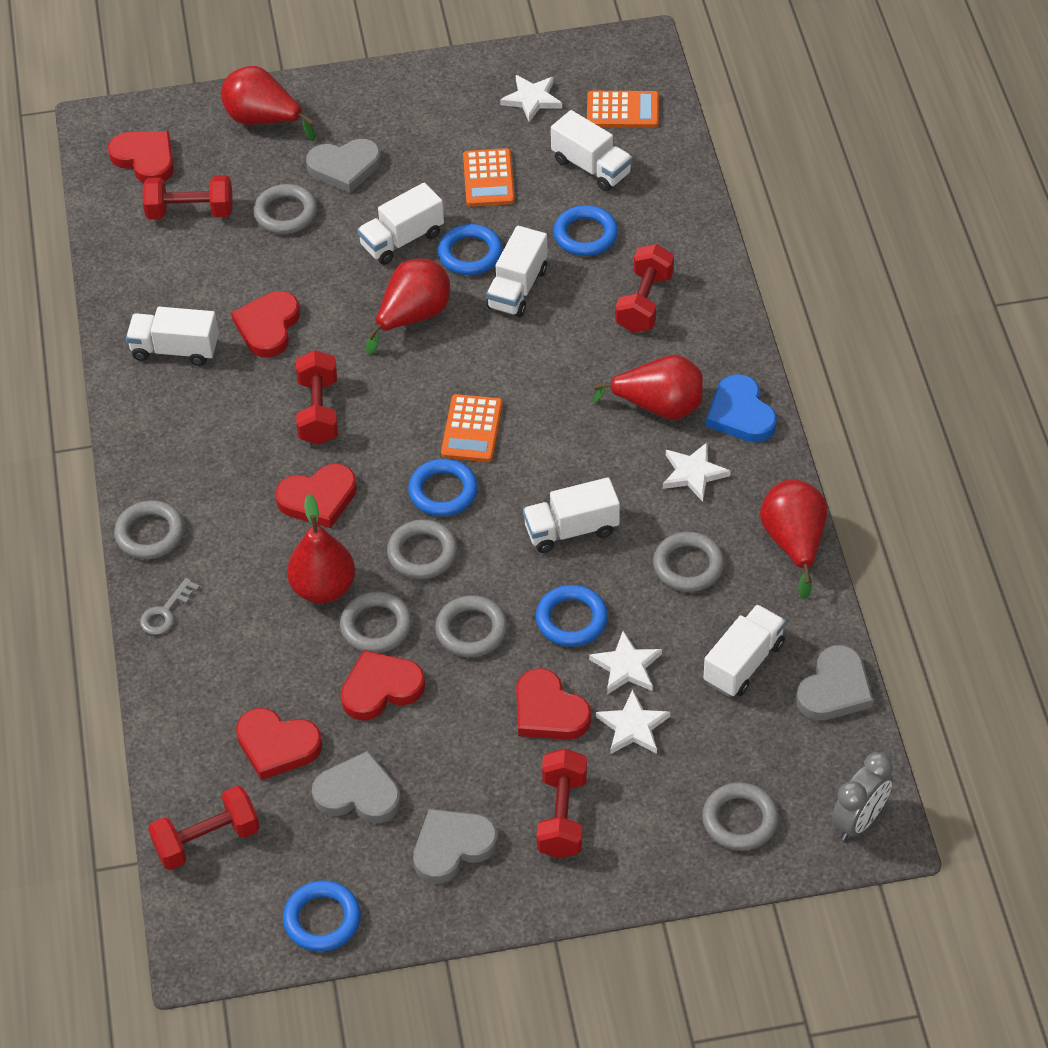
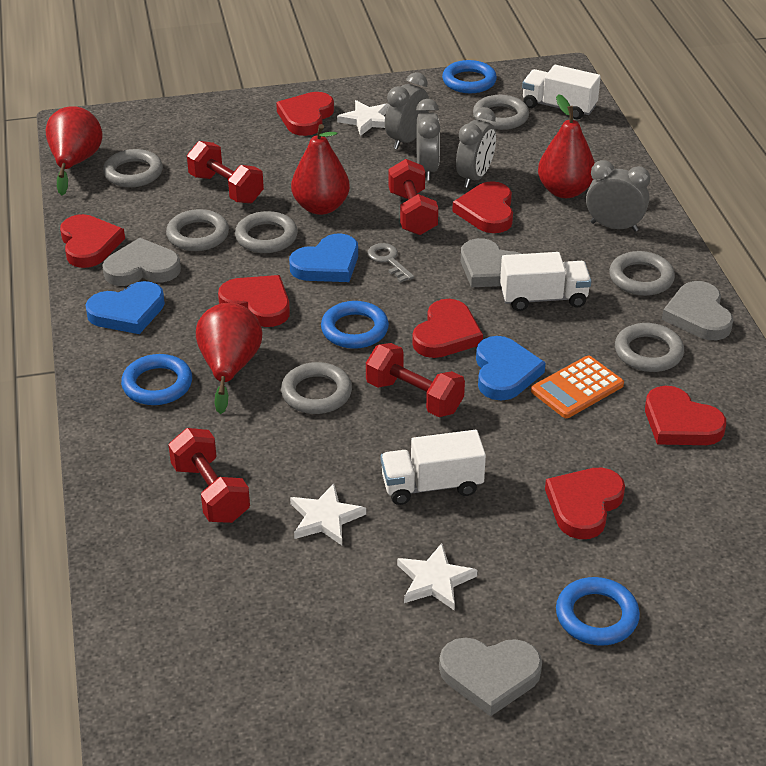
blue heart: [706,374,777,442] = 1 -> [85,281,165,334] [289,234,358,282] [476,336,546,401] = 3
blue ring: [283,881,361,952] [408,459,478,517] [438,224,503,275] [536,585,608,647] [553,205,618,256] = 5 -> [121,354,192,405] [321,301,389,349] [442,60,497,93] [556,577,640,645] = 4
grey clock: [832,752,893,840] = 1 -> [385,72,429,149] [416,99,441,181] [456,107,496,188] [586,160,650,232] = 4
orange calculator: [441,394,503,462] [463,148,515,207] [587,91,659,128] = 3 -> [531,356,624,418] = 1
red dumbbell: [143,175,233,220] [148,786,260,870] [296,350,338,445] [537,748,587,859] [615,244,674,333] = 5 -> [169,428,250,523] [187,141,264,203] [366,343,465,417] [388,159,438,235] = 4
red heart: [108,131,174,183] [231,291,300,358] [236,708,322,780] [275,464,357,528] [340,650,425,721] [516,668,591,740] = 6 -> [60,214,125,268] [218,275,290,327] [276,92,334,136] [412,299,483,358] [452,181,513,233] [545,468,625,539] [645,386,726,445] = 7
red pear: [221,66,315,141] [287,494,355,603] [366,259,450,354] [593,355,703,420] [760,479,827,599] = 5 -> [46,106,103,195] [196,303,263,414] [291,124,350,215] [538,94,595,198] = 4
white star: [500,75,562,122] [589,631,662,694] [596,690,670,754] [663,443,731,502] = 4 -> [290,483,366,545] [337,100,388,136] [397,543,477,611] = 3
white truck: [126,307,219,366] [357,183,444,265] [486,226,548,317] [523,477,620,553] [551,110,633,191] [704,604,786,697] = 6 -> [381,430,486,505] [500,252,591,311] [522,65,601,119] = 3

